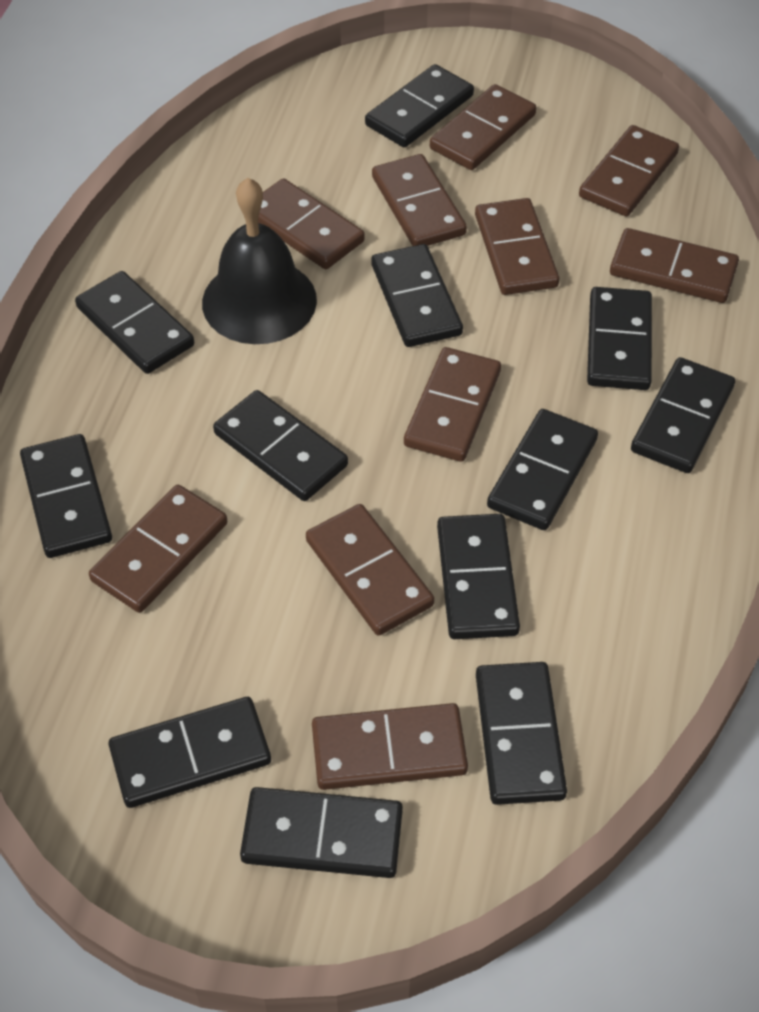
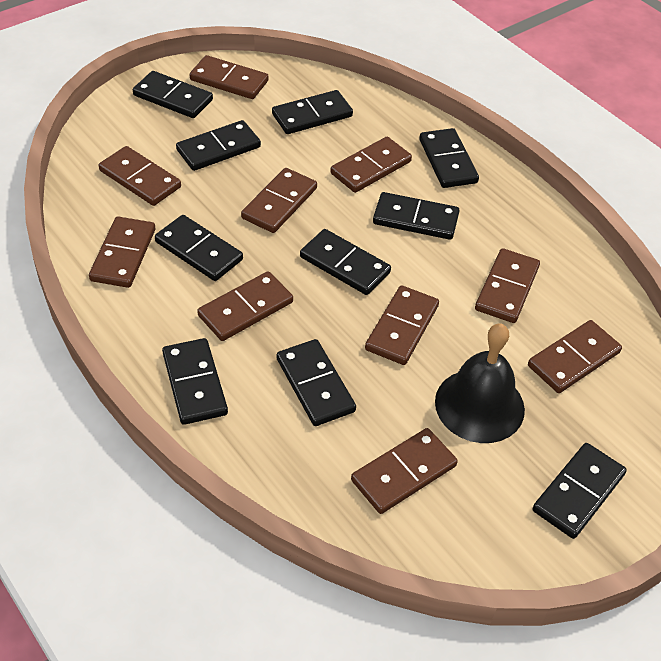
black domino: [20,434,112,558] [75,271,194,374] [108,697,271,808] [213,390,348,501] [240,787,403,878] [365,64,474,147] [371,244,463,347] [437,514,520,639] [476,662,567,805] [487,409,598,530] [587,287,652,390] [631,357,735,473] = 12 -> [133,71,213,118] [155,215,243,281] [162,338,228,425] [176,120,261,171] [272,90,353,134] [277,339,356,426] [300,229,391,295] [373,192,460,240] [419,128,479,188] [532,443,627,539] = 10

